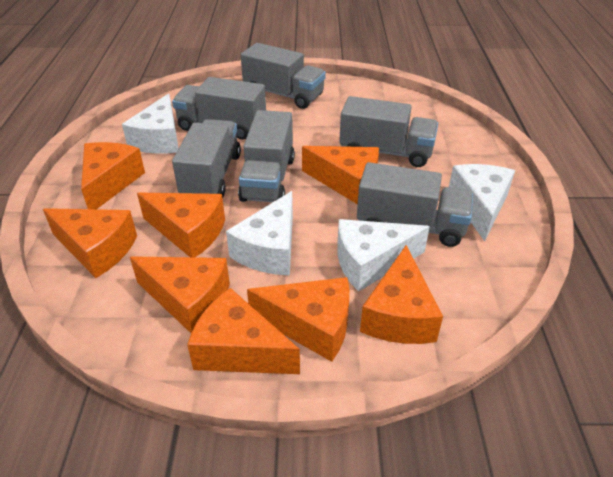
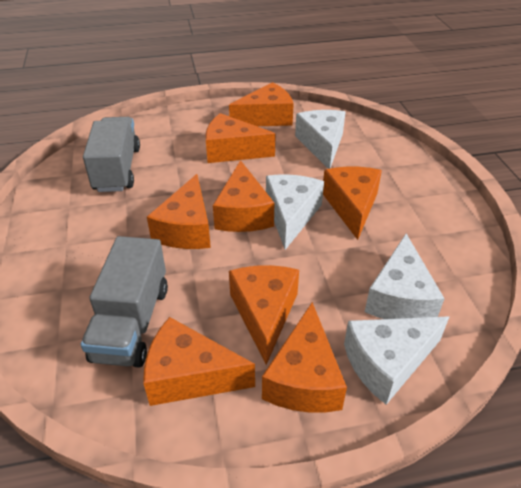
grey truck: [172,77,266,140] [172,119,241,198] [238,110,295,202] [241,43,326,109] [339,96,438,167] [357,162,473,247] = 6 -> [81,236,168,367] [83,117,140,192] = 2

